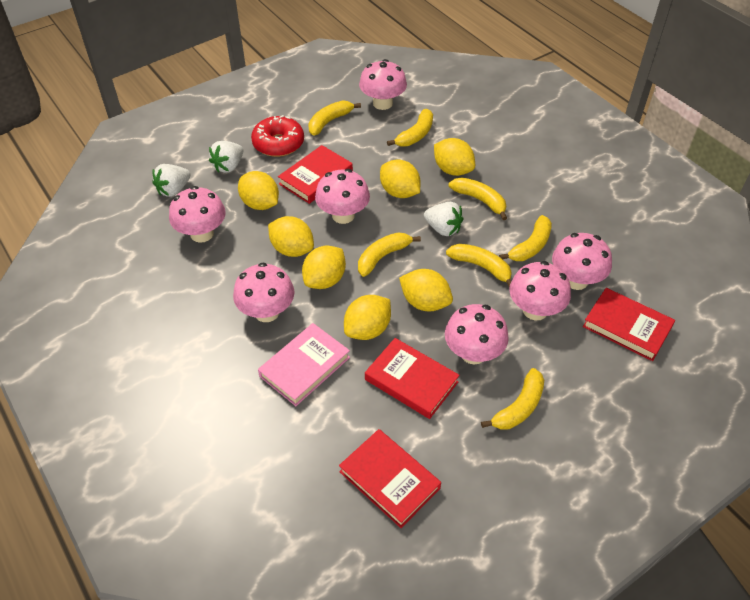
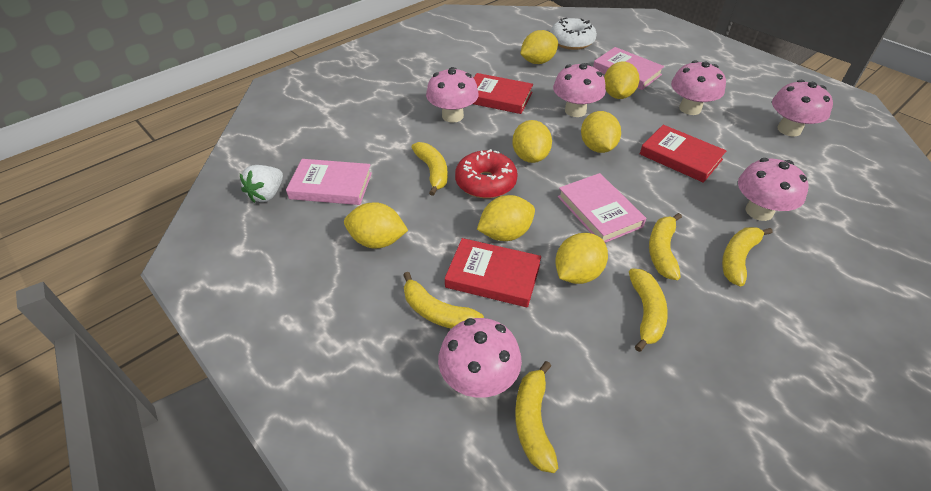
pink book: [258,323,350,406] = 1 -> [286,159,372,205] [558,173,646,243] [593,47,664,90] = 3
pink mushroom: [169,186,226,243] [233,263,294,322] [315,169,370,224] [359,59,407,110] [445,304,509,365] [509,261,571,321] [552,233,612,290] = 7 -> [426,67,479,123] [438,318,522,398] [553,63,606,117] [671,60,726,115] [738,158,808,221] [772,80,833,137] = 6
red book: [278,145,353,204] [339,429,441,528] [365,338,460,419] [583,288,675,361] = 4 -> [445,238,541,308] [473,73,533,114] [640,125,726,183] = 3
white donut: none = 0 -> [550,17,597,50] = 1
white strawberry: [152,164,190,197] [209,141,243,173] [424,202,463,236] = 3 -> [239,165,283,203] = 1
yellow banana: [308,101,361,136] [358,232,421,277] [387,109,433,146] [446,244,512,288] [449,177,507,220] [481,368,544,430] [499,215,552,261] = 7 -> [403,272,484,329] [411,142,448,196] [515,361,558,473] [629,268,668,352] [649,213,682,280] [722,227,772,287] = 6

